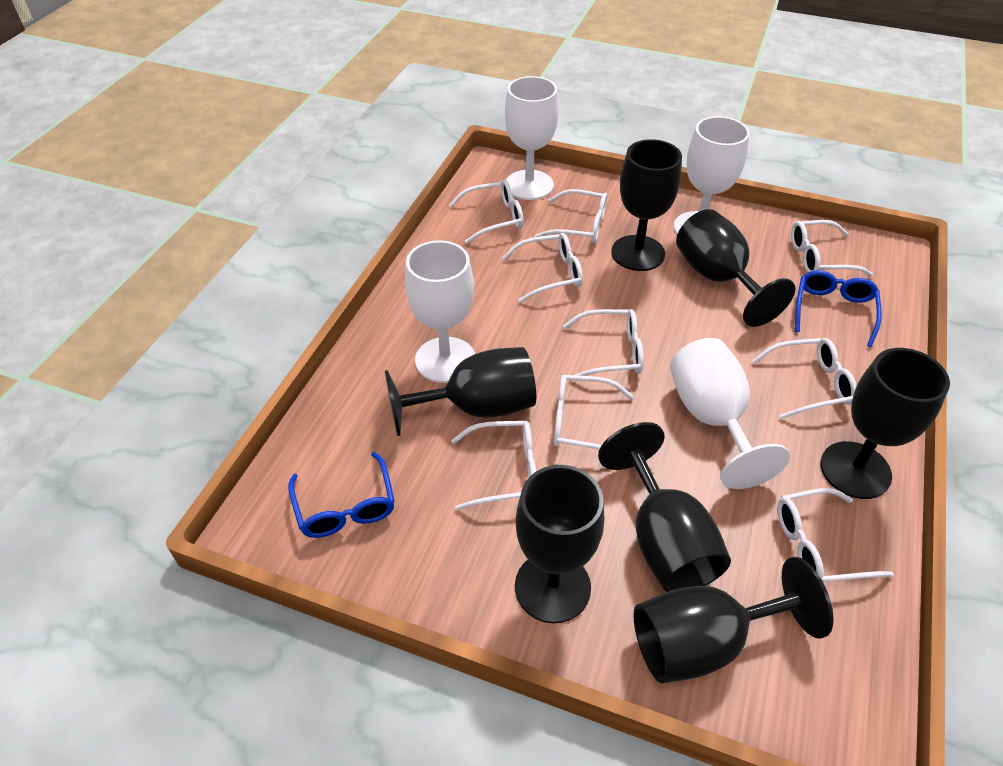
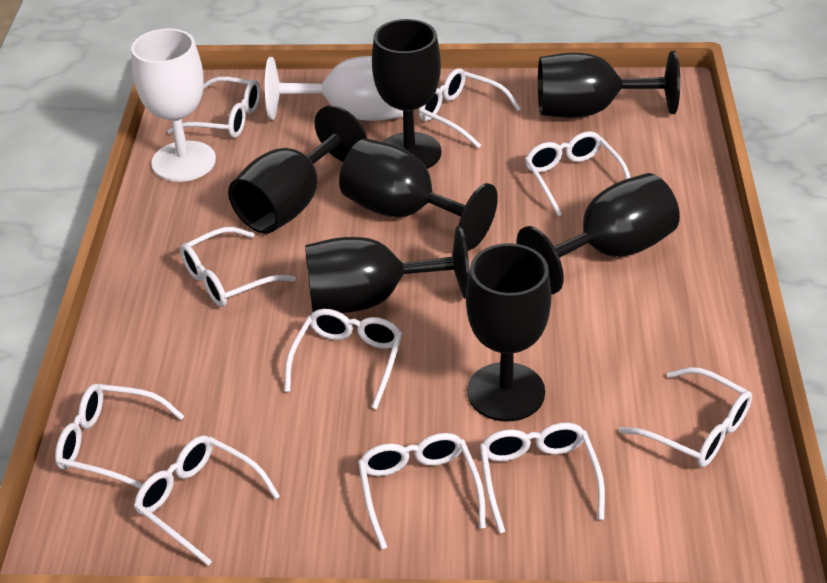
blue glasses: [288,452,395,538] [795,270,882,347] = 2 -> none = 0
white glasses: [449,180,524,244] [451,421,536,510] [502,233,583,303] [535,189,607,243] [554,375,633,450] [563,309,644,381] [752,338,857,419] [777,488,894,582] [791,220,873,277] = 9 -> [55,384,184,489] [134,435,280,566] [167,77,261,138] [180,227,296,307] [284,309,402,409] [358,433,486,550] [419,68,521,148] [480,423,605,534] [525,131,630,217] [619,367,752,467] = 10
white goblet: [405,240,475,383] [505,76,559,200] [670,338,790,489] [674,116,750,234] = 4 -> [131,28,216,182] [265,56,403,121] = 2

